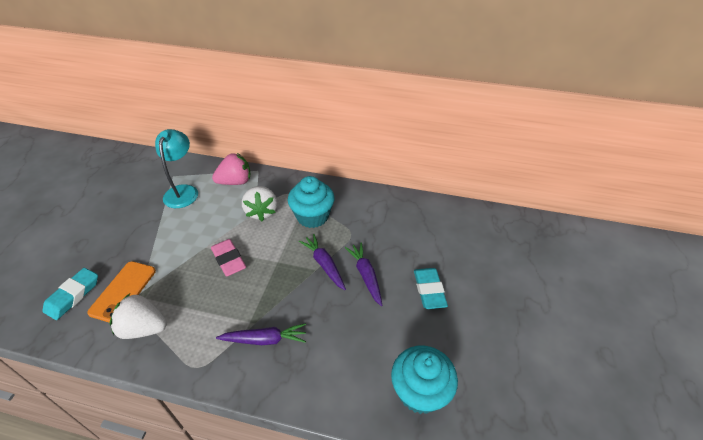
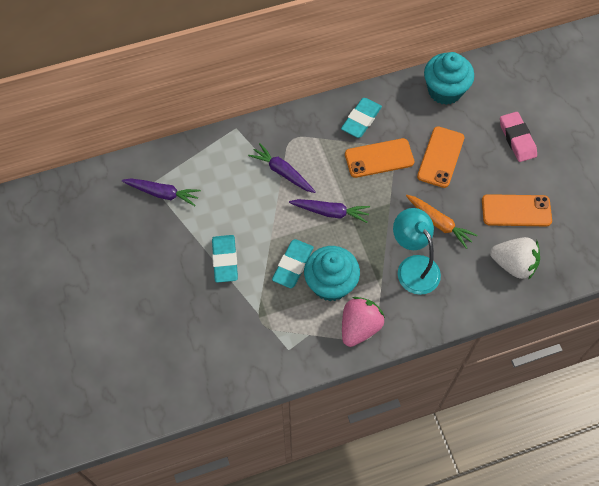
orange carrot: none = 0 -> [406,195,478,249] = 1
orange phone: [87,261,156,323] = 1 -> [345,138,414,178] [417,126,465,188] [482,194,552,226] = 3
turquoise eraser: [42,268,98,320] [414,268,448,309] = 2 -> [212,235,238,283] [272,239,314,288] [341,98,382,138] = 3
white strawberry: [110,294,167,339] [242,186,277,221] = 2 -> [490,237,540,280] = 1

